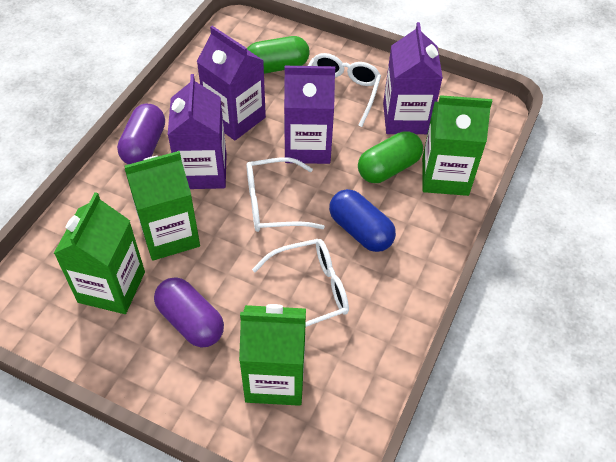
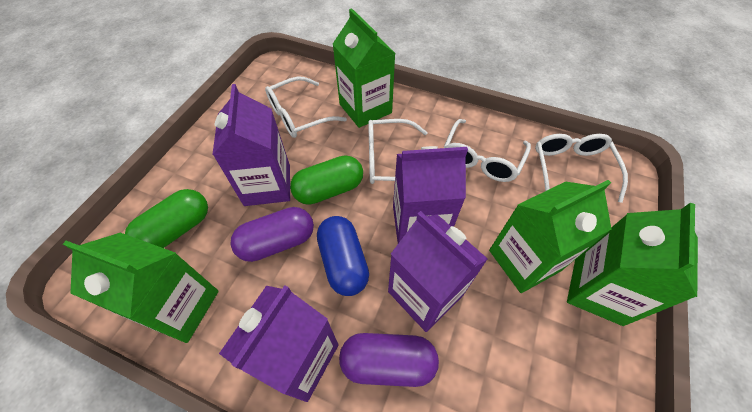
white glasses: [246,157,325,232] [252,239,349,327] [308,53,381,127] = 3 -> [265,77,347,138] [368,119,427,184] [444,119,531,182] [535,134,628,203] = 4

